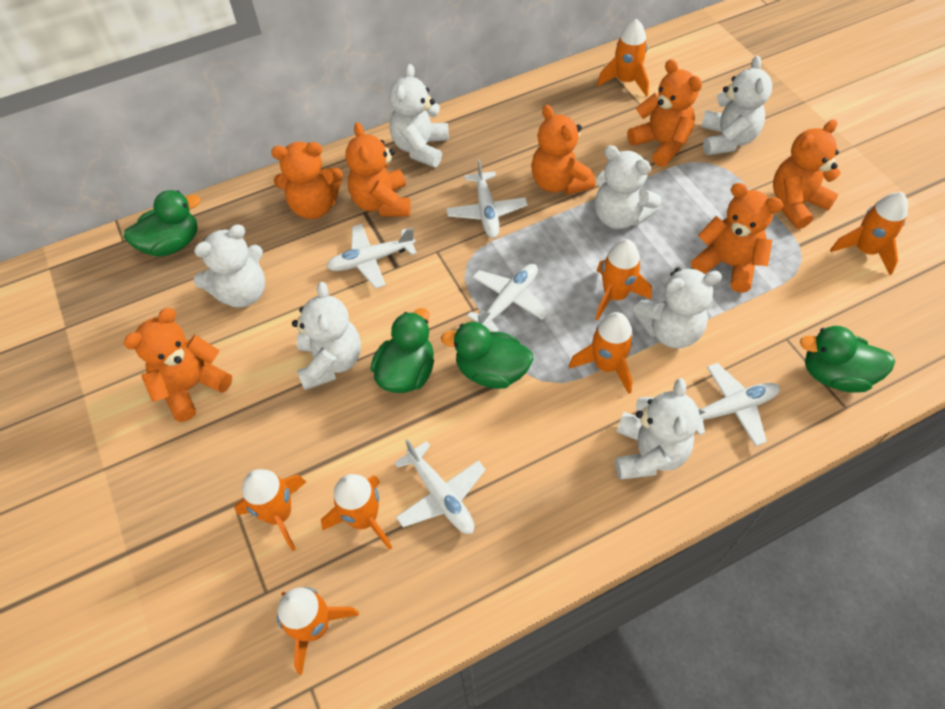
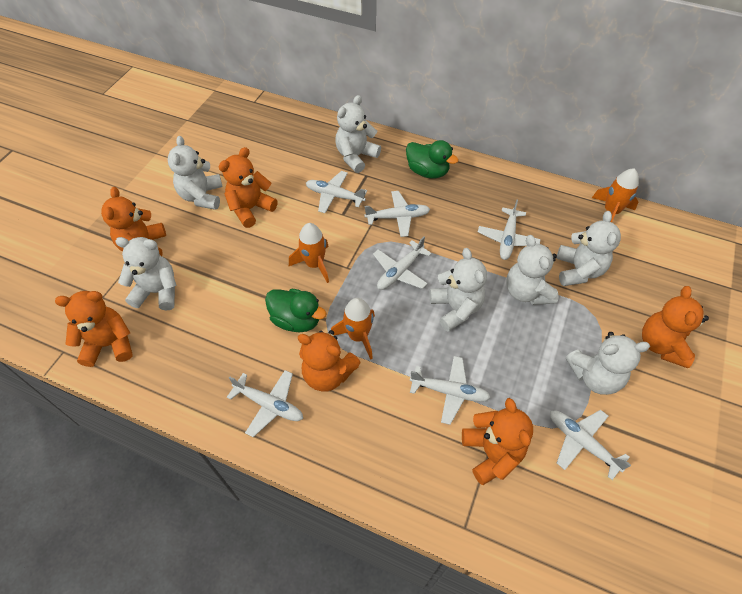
green duck: [123,190,201,257] [371,308,434,393] [441,322,533,389] [800,326,895,393] = 4 -> [265,289,327,332] [406,140,458,179] = 2
orange rocket: [235,469,306,551] [277,587,359,675] [321,474,392,550] [569,312,634,394] [595,239,652,321] [597,18,649,97] [830,192,908,275] = 7 -> [289,223,329,283] [331,298,375,360] [592,168,639,222] = 3
orange teddy bear: [124,308,232,422] [271,142,343,219] [346,122,411,216] [531,105,595,195] [627,59,702,167] [691,183,783,293] [773,119,841,229] = 7 -> [55,291,133,367] [101,187,166,256] [219,147,278,228] [298,330,360,392] [462,398,533,485] [642,286,709,368] = 6
white plane: [326,224,417,289] [394,439,486,534] [446,159,527,238] [467,264,549,332] [696,363,780,446] = 5 -> [227,370,303,437] [306,171,367,213] [364,191,430,237] [373,237,432,290] [410,356,491,425] [478,200,541,260] [550,410,631,480] = 7

